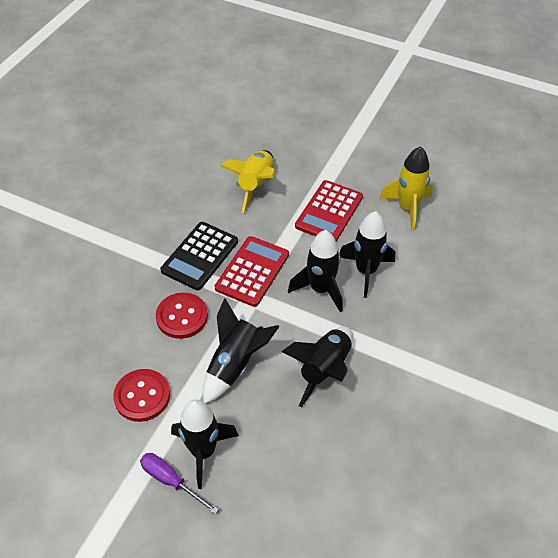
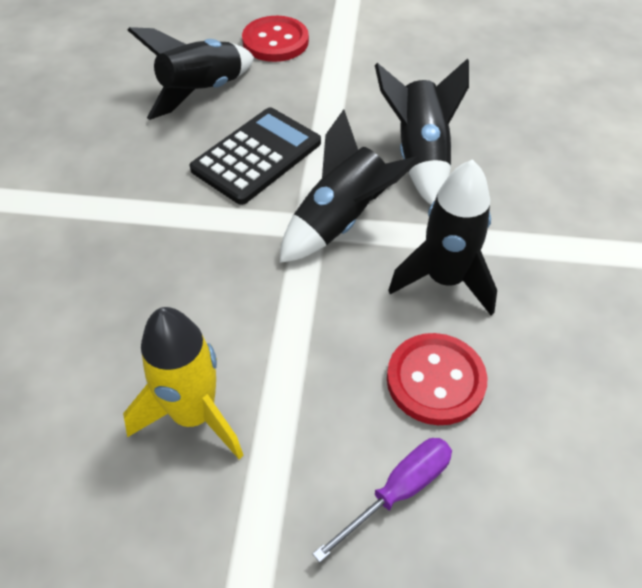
black rocket: [171,400,239,489] [203,298,280,403] [281,327,353,408] [288,230,343,312] [339,211,395,298] = 5 -> [128,27,254,120] [280,109,420,263] [375,59,469,205] [388,159,497,316] = 4
red calculator: [215,236,289,307] [295,180,363,242] = 2 -> none = 0
yellow rocket: [220,150,276,213] [379,146,433,231] = 2 -> [123,307,244,460] = 1

